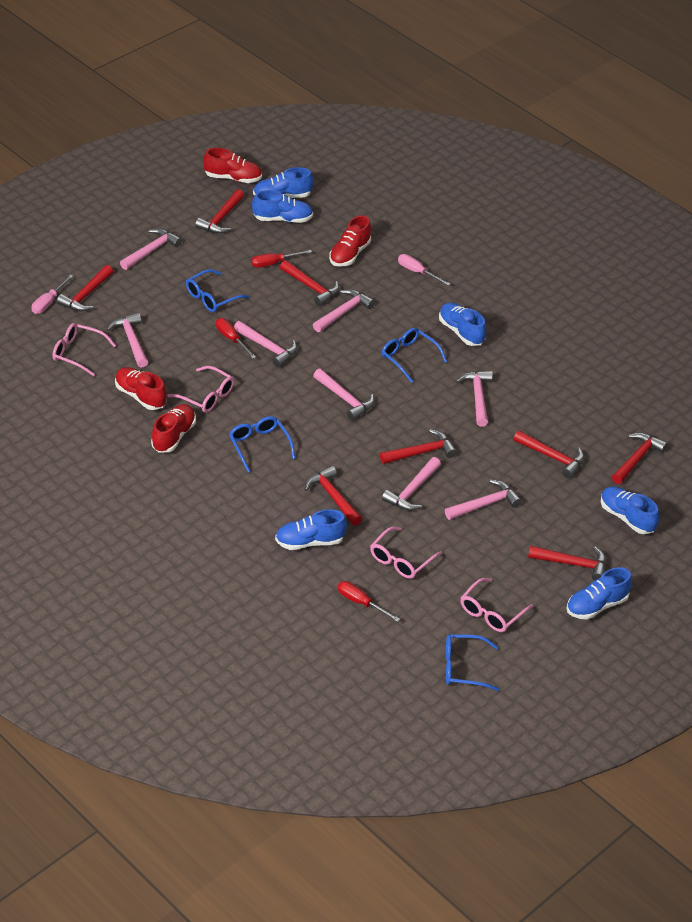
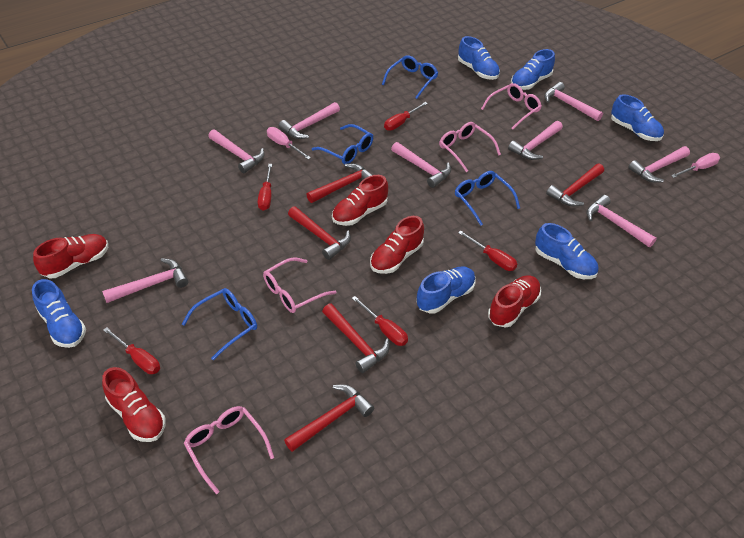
red hammer: [57,265,113,311] [195,189,244,234] [280,260,339,306] [305,466,362,526] [380,429,457,464] [513,431,584,478] [528,546,606,581] [612,432,668,484] = 8 -> [284,385,374,452] [288,206,351,260] [306,163,372,203] [322,304,390,373] [546,164,604,207] = 5
red screwdriver: [216,318,256,359] [251,250,312,268] [338,581,400,622] = 3 -> [103,327,160,374] [258,164,272,211] [352,296,408,346] [384,102,428,131] [458,230,517,271] = 5
red shoe: [115,367,166,410] [151,404,196,453] [203,148,262,183] [329,215,371,267] = 4 -> [33,234,108,278] [102,367,166,442] [332,175,388,226] [370,216,424,274] [488,275,541,327] = 5

